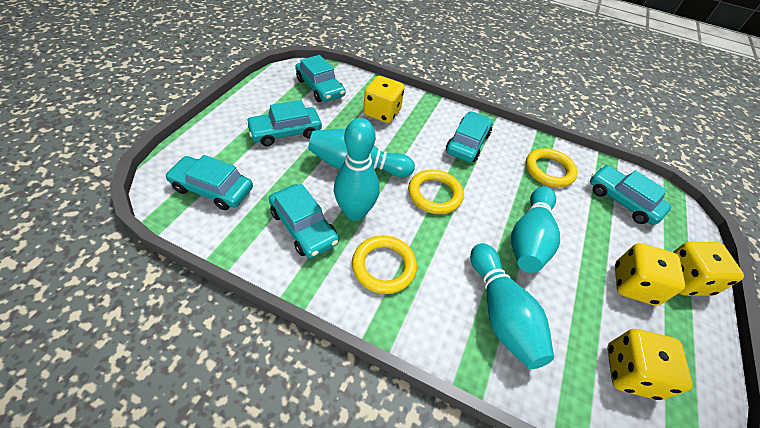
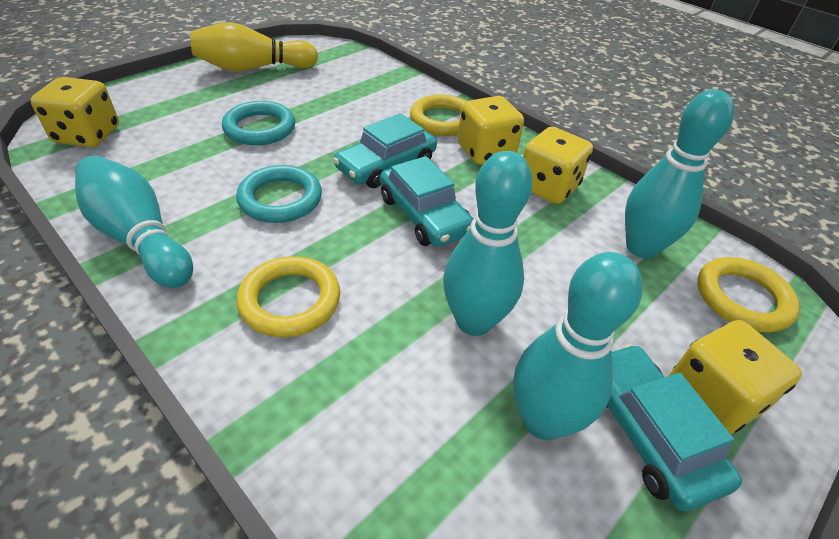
turquoise car: [165,155,253,210] [246,100,322,146] [269,184,339,258] [295,55,345,102] [446,111,493,162] [590,165,671,225] = 6 -> [333,113,437,188] [380,156,474,247] [606,344,742,511] = 3
turquoise ring: none = 0 -> [222,101,295,145] [236,165,322,223] = 2
yellow bowling pin: none = 0 -> [191,22,318,71] = 1

